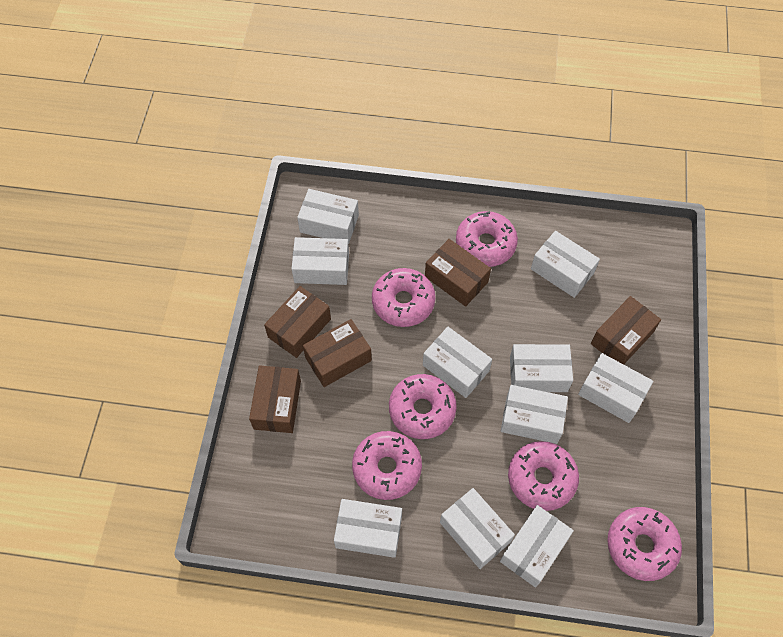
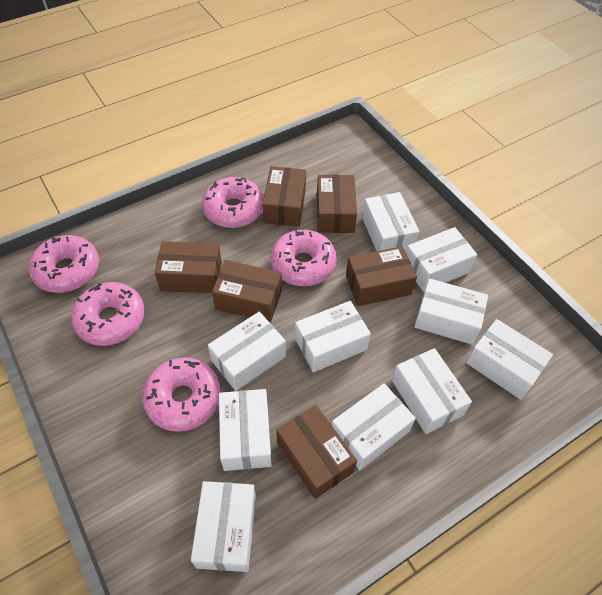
brown box: [249,365,301,433] [264,286,331,358] [303,319,372,387] [425,239,491,307] [591,296,661,365] = 5 -> [155,241,222,293] [212,260,282,322] [262,166,306,227] [276,405,357,499] [317,174,357,233] [346,246,417,306] = 6
pink donut: [352,431,422,500] [372,268,436,327] [389,374,457,439] [456,211,518,267] [508,441,579,511] [607,507,682,581] = 6 -> [29,235,99,293] [71,282,145,346] [142,358,221,432] [202,177,264,228] [270,229,337,286] = 5

